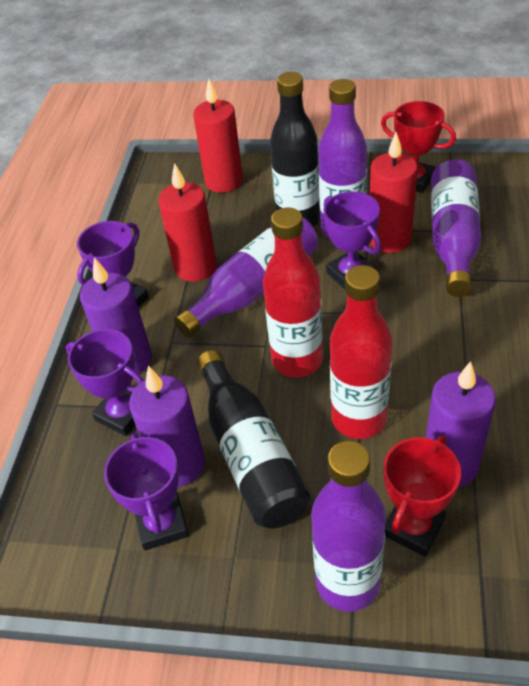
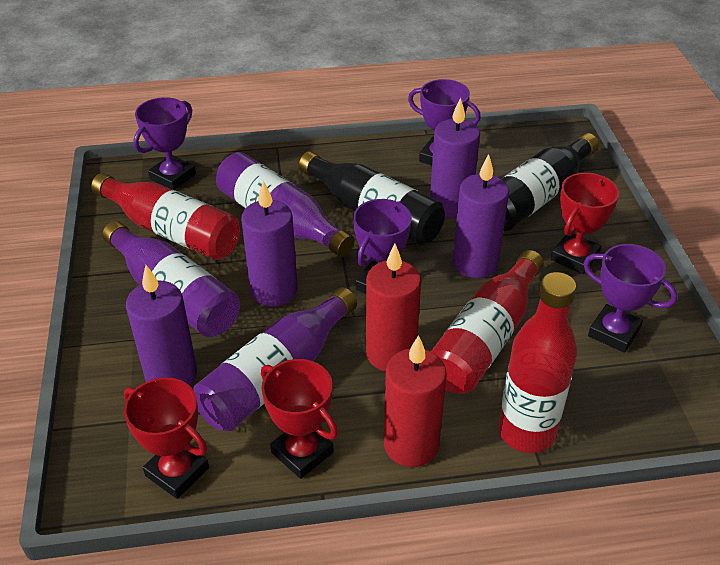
purple bottle: [174,217,318,338] [311,441,386,612] [318,79,367,239] [431,160,481,297] = 4 -> [102,221,240,337] [193,287,357,431] [216,152,355,257] = 3
purple candle: [80,257,152,374] [129,366,205,487] [426,361,496,487] = 3 -> [126,265,197,386] [241,181,298,307] [430,97,480,218] [453,154,509,278] = 4
red bottle: [263,208,323,378] [330,265,392,439] = 2 -> [91,173,240,260] [431,250,544,394] [498,272,577,453] = 3
red candle: [158,163,217,282] [193,79,243,193] [370,132,418,253] = 3 -> [366,244,421,371] [384,335,447,467] = 2
red trophy: [381,101,456,193] [384,436,461,557] = 2 -> [124,377,209,499] [261,359,338,479] [551,173,619,274] = 3

